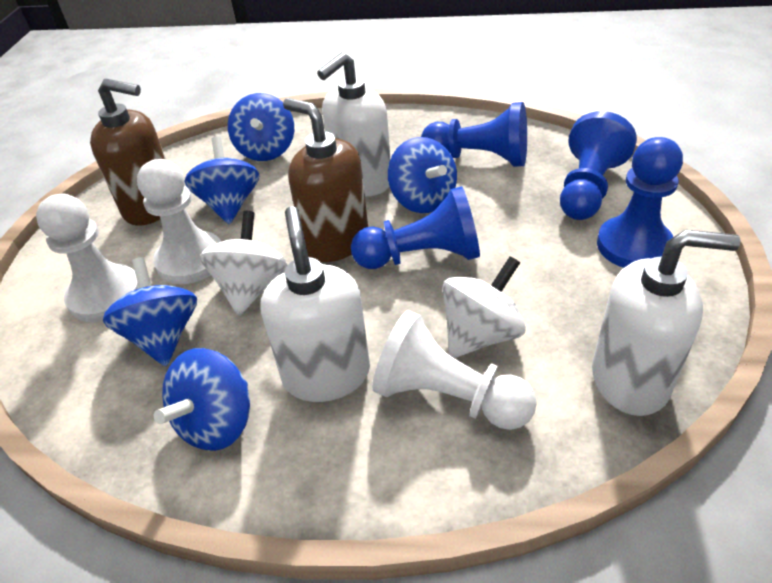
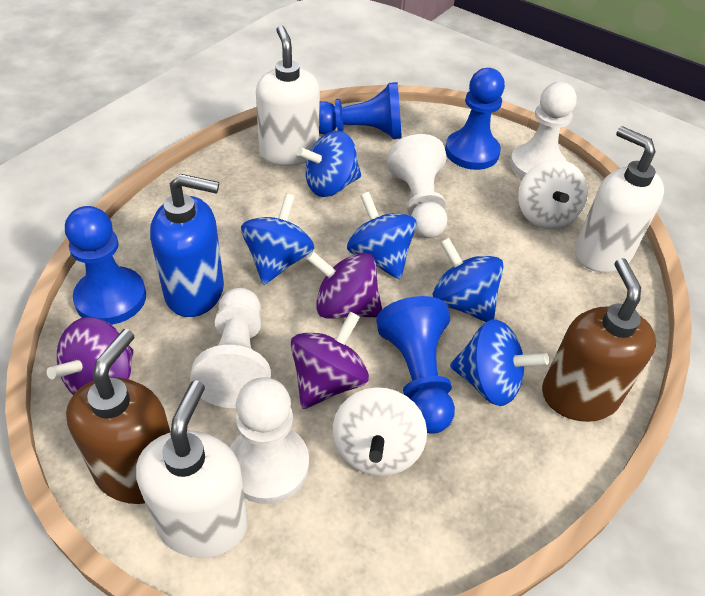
blue soap dispenser: none = 0 -> [150,174,224,317] = 1
purple spinning top: none = 0 -> [47,317,134,395] [290,311,369,409] [306,251,382,319] = 3
white pawn: [36,194,139,322] [137,159,221,284] [372,310,537,430] = 3 -> [190,288,271,408] [230,377,309,504] [387,134,447,238] [510,82,577,179] = 4

